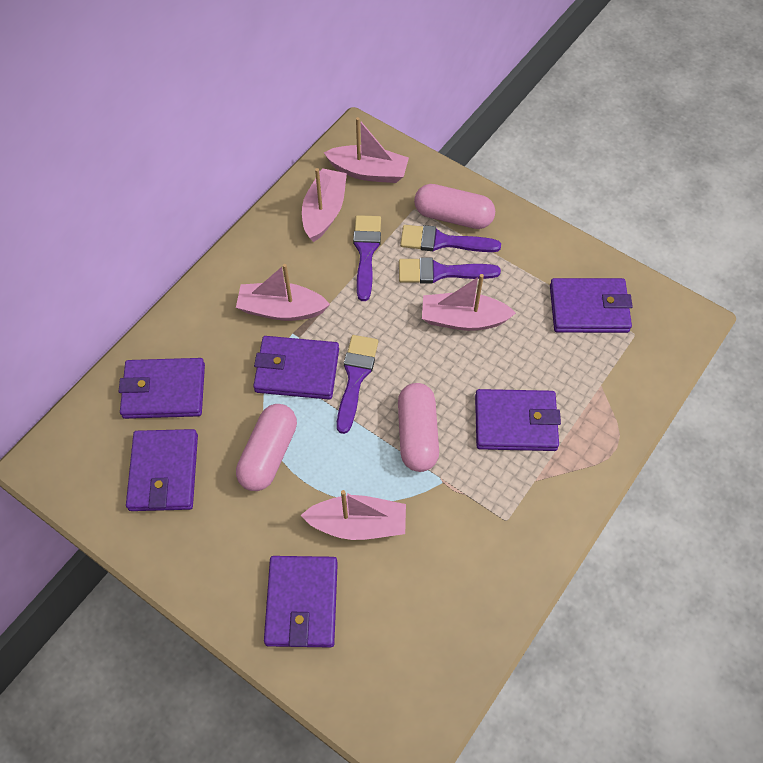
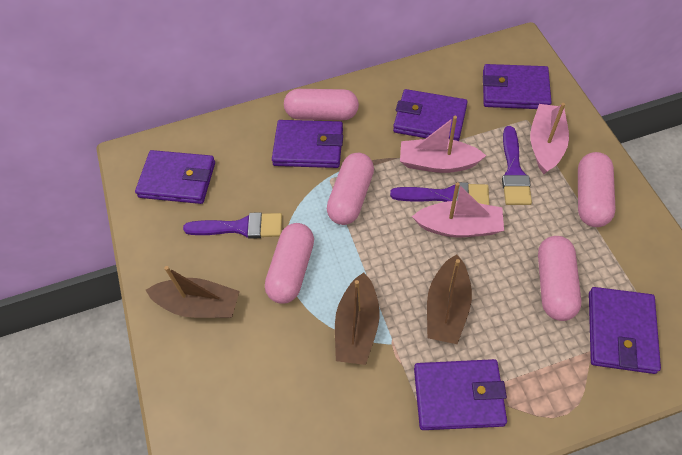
brown boat: none = 0 -> [146,266,240,318] [335,272,379,365] [427,254,472,344] = 3
pink boat: [236,264,330,321] [301,490,406,540] [302,168,347,242] [323,117,409,183] [422,274,516,331] = 5 -> [400,116,486,173] [412,182,504,237] [530,103,569,174] = 3
pink capsule: [236,404,297,491] [398,383,439,472] [414,184,495,229] = 3 -> [265,223,314,304] [284,89,359,120] [327,153,374,225] [538,236,581,321] [578,152,616,227] = 5
purple brush: [337,335,378,434] [353,215,381,301] [399,257,501,284] [400,225,501,252] = 4 -> [183,212,282,239] [390,182,490,205] [502,126,532,205] = 3

